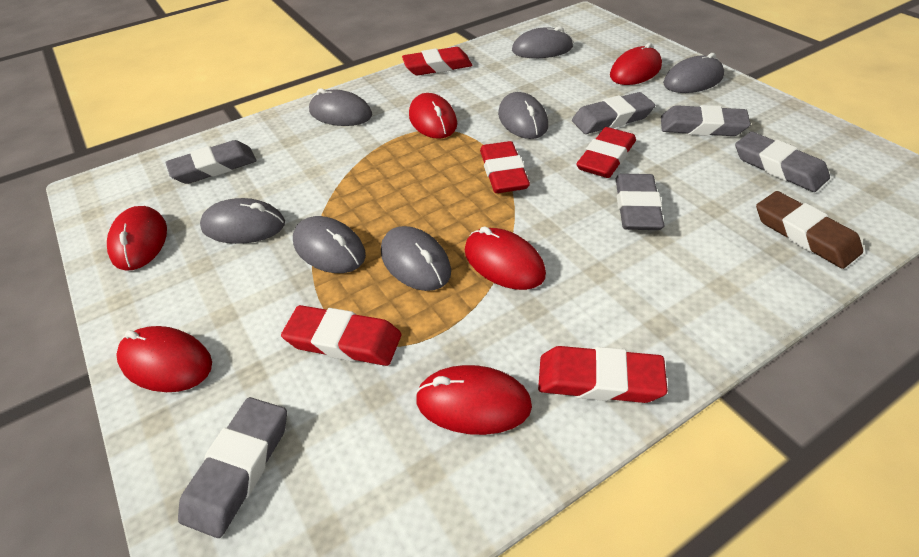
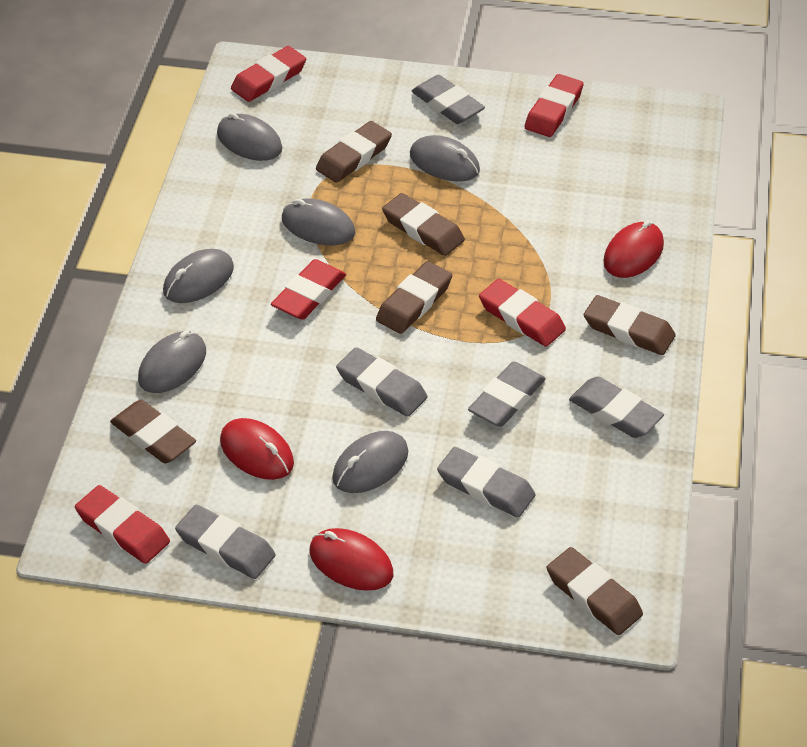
brown eraser: [756,191,863,269] = 1 -> [110,400,196,464] [316,121,392,183] [376,261,452,334] [382,193,465,256] [547,547,643,635] [584,295,676,355] = 6
grey mouse: [200,198,285,244] [293,216,366,273] [309,88,372,126] [381,226,451,291] [498,92,548,139] [512,26,573,58] [663,53,724,93] = 7 -> [138,331,206,393] [163,249,234,303] [217,113,282,161] [282,198,355,245] [332,431,408,493] [410,135,480,182] = 6
red mouse: [107,206,167,270] [116,326,212,392] [409,93,457,139] [415,365,532,435] [465,226,546,290] [610,43,662,85] = 6 -> [220,418,294,480] [309,528,393,591] [603,220,664,278] = 3

